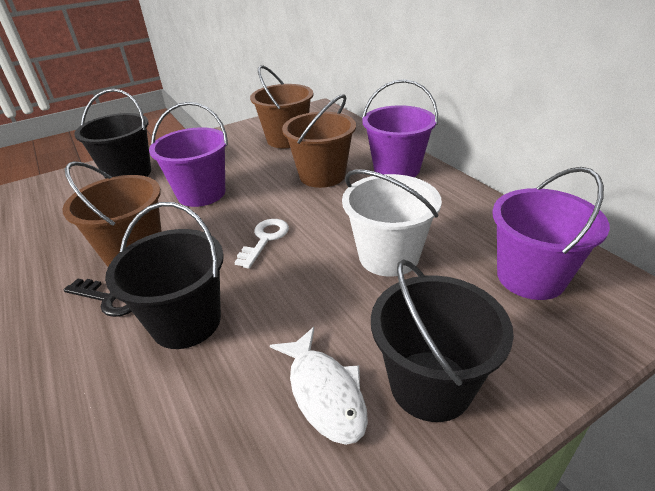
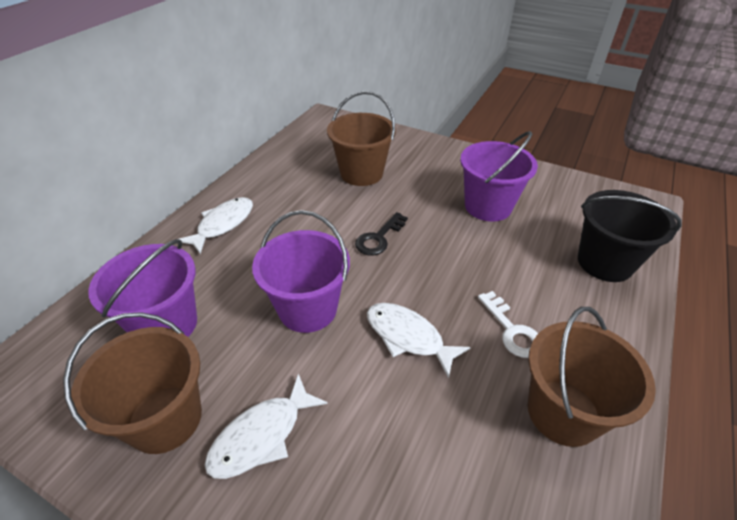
black bucket: [74,89,151,179] [105,202,224,349] [371,259,514,422] = 3 -> [578,190,682,282] = 1
white bucket: [342,169,442,277] = 1 -> none = 0
white fish: [270,327,368,445] = 1 -> [180,197,253,254] [205,373,328,479] [367,303,471,378] = 3

